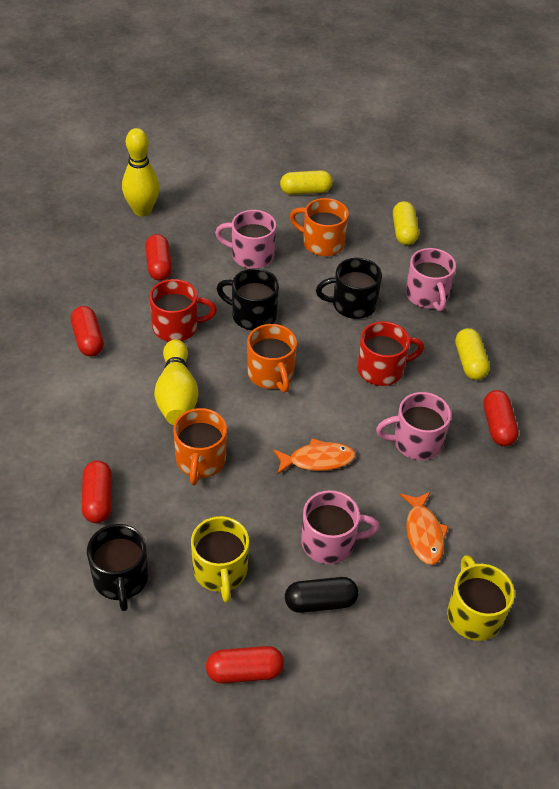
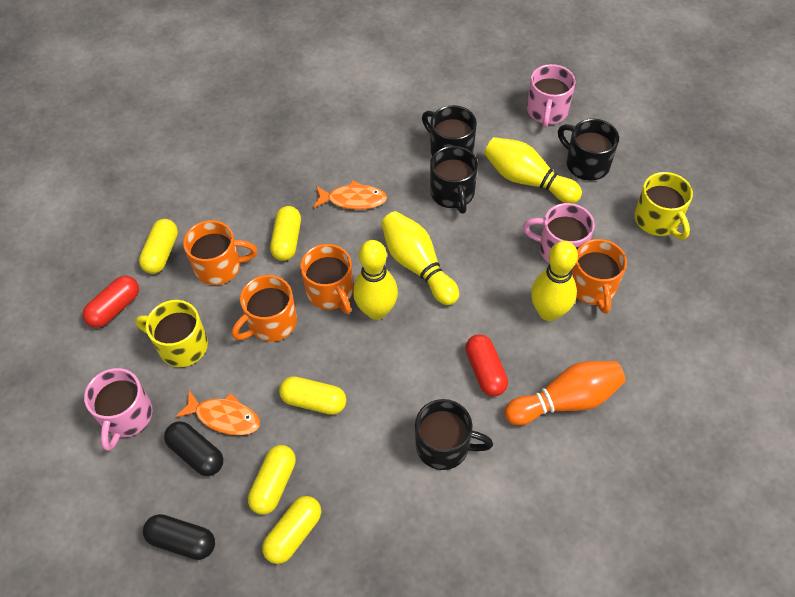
black capsule: [285,577,359,613] = 1 -> [143,514,215,560] [164,421,223,476] = 2
black mug: [87,524,148,611] [216,268,279,330] [316,258,382,319] = 3 -> [415,399,493,470] [422,105,477,156] [430,146,478,214] [558,119,619,181] = 4
orange bowling pin: none = 0 -> [505,361,626,425] = 1
orange mug: [173,408,227,485] [247,324,297,393] [290,198,349,256] = 3 -> [183,220,257,285] [232,275,297,342] [300,244,354,314] [572,239,627,314] = 4
pink mug: [215,210,276,269] [301,490,380,564] [376,392,451,460] [406,248,456,311] = 4 -> [84,368,153,451] [523,203,595,263] [527,64,575,128] = 3
red capsule: [71,306,104,356] [82,461,112,523] [145,234,172,281] [206,646,284,684] [483,390,519,446] = 5 -> [83,276,139,328] [465,334,508,396] = 2
red mug: [149,279,217,342] [357,321,424,386] = 2 -> none = 0
yellow bowling pin: [122,128,160,217] [154,339,199,425] = 2 -> [353,240,398,320] [381,211,459,305] [484,137,582,203] [531,241,578,321] = 4
yellow capsule: [280,170,333,195] [393,201,419,245] [455,328,490,380] = 3 -> [139,219,178,274] [248,445,296,515] [262,496,321,564] [270,206,301,261] [279,376,346,415] = 5

